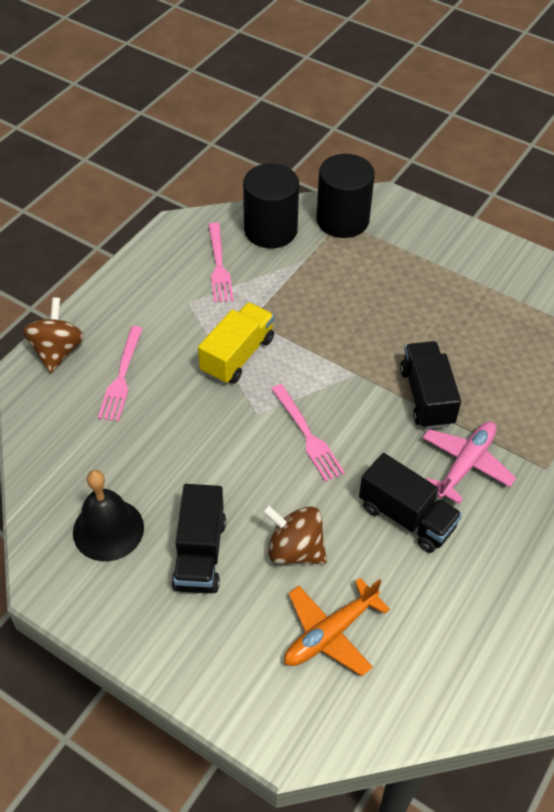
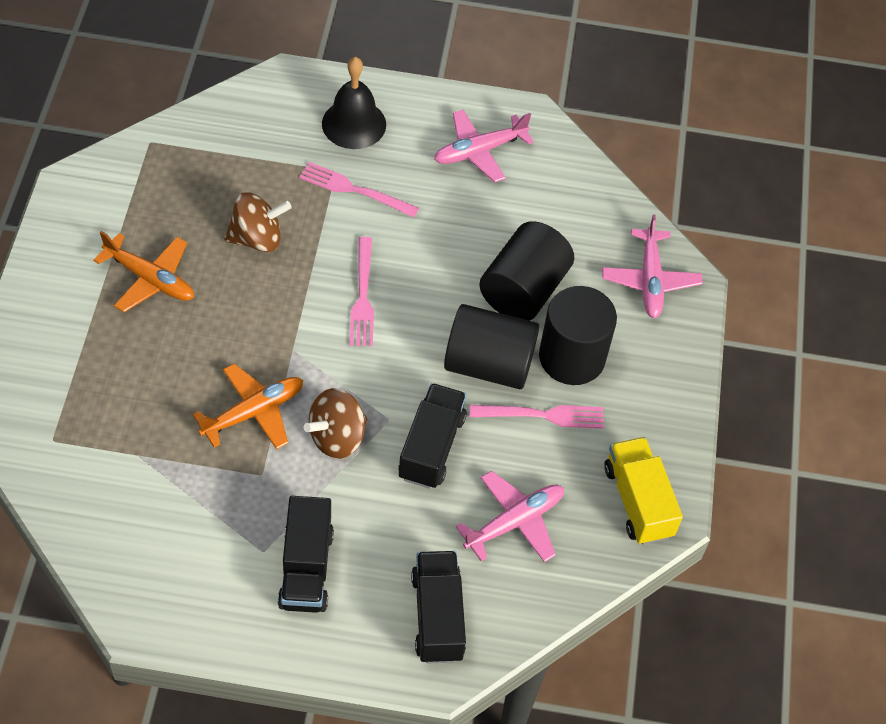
black cylinder: [243,163,299,248] [316,154,375,238] = 2 -> [444,304,539,389] [479,221,574,321] [539,286,617,385] = 3
orange plane: [284,578,390,676] = 1 -> [94,231,194,312] [193,364,303,450] = 2
pink plane: [422,422,516,504] = 1 -> [434,110,534,182] [456,471,564,562] [602,214,703,318] = 3

